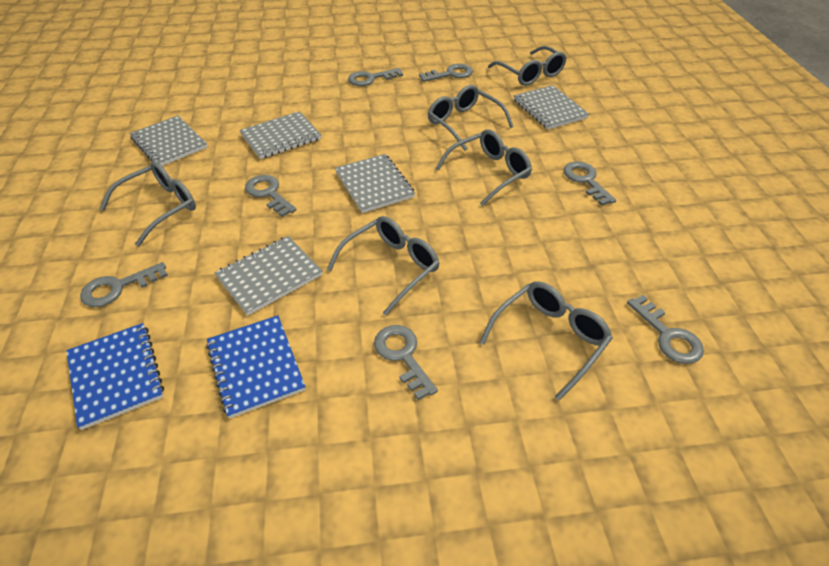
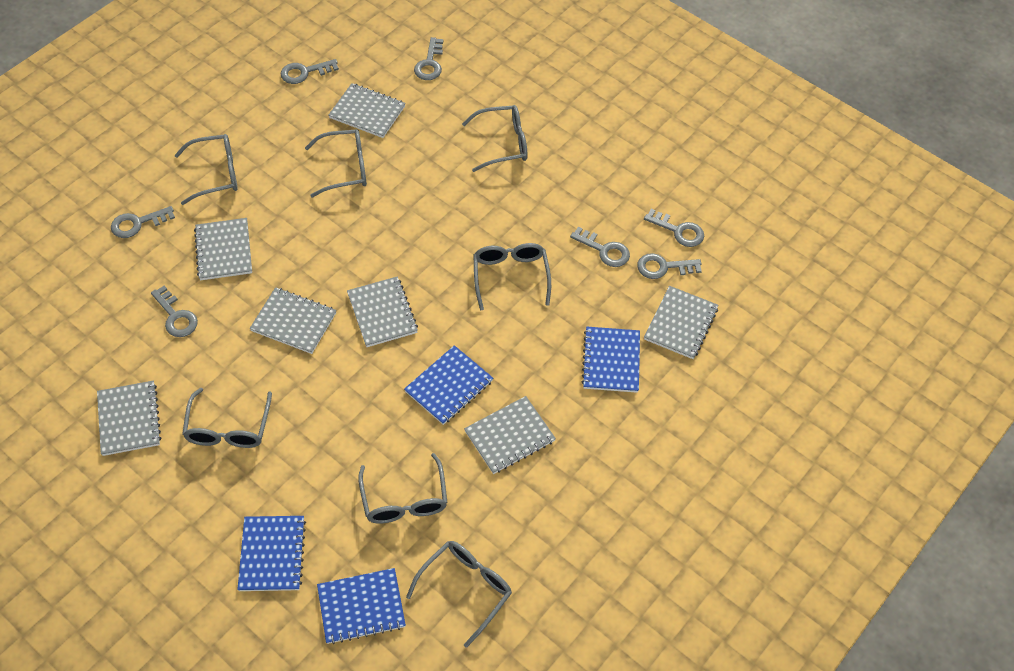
blue notebook: [66,323,164,430] [206,315,306,418] = 2 -> [237,516,306,591] [317,568,406,644] [404,345,493,425] [582,327,640,393] = 4
grey glasses: [100,161,196,246] [327,216,439,316] [428,85,514,151] [436,129,532,206] [479,281,613,401] [488,46,567,86] = 6 -> [175,134,238,205] [182,388,272,448] [305,129,367,197] [358,453,447,523] [406,541,512,648] [462,105,527,172] [473,243,551,310] = 7
grey notebook: [130,115,207,166] [215,236,322,315] [240,111,321,159] [335,154,415,213] [514,85,589,129] = 5 -> [97,381,161,456] [194,218,252,280] [250,287,336,354] [329,83,406,138] [347,276,418,347] [464,396,556,474] [644,286,718,359] = 7

